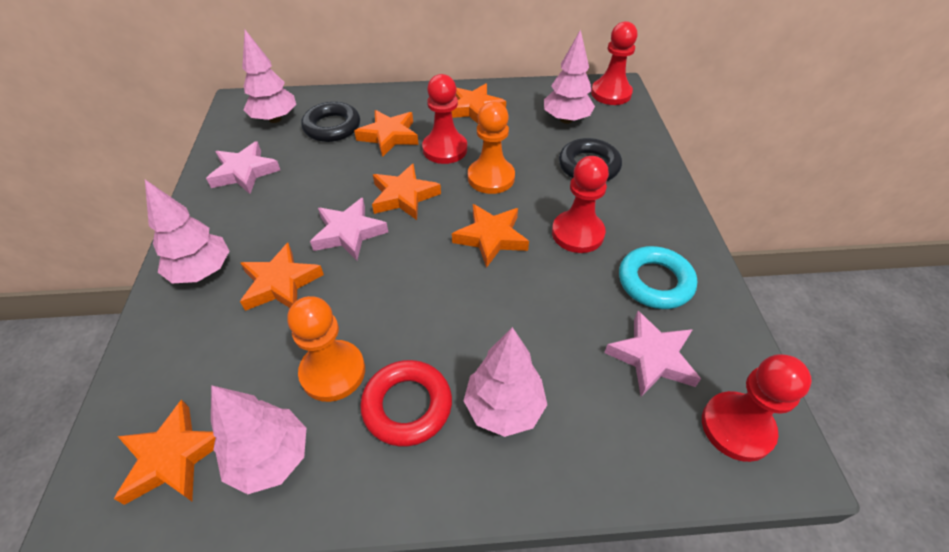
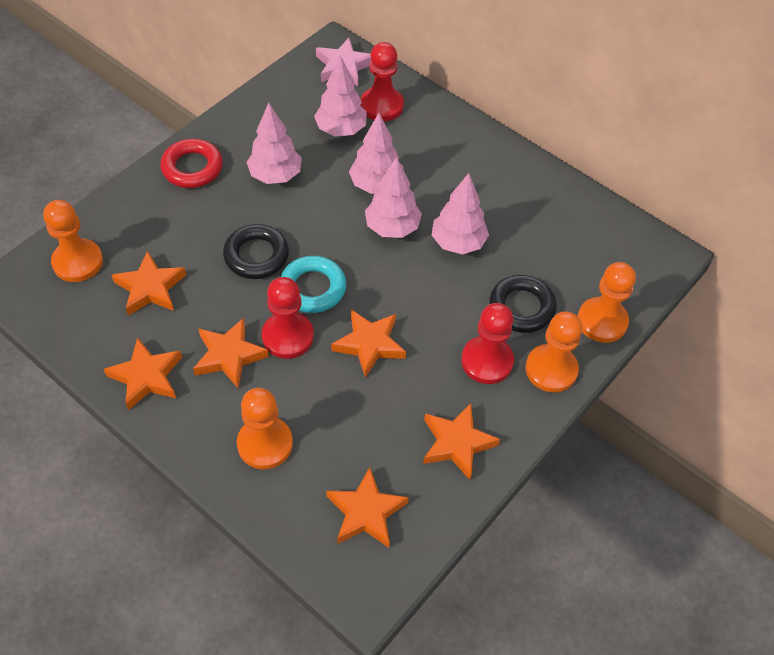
orange pawn: [287,296,365,402] [468,101,515,194] = 2 -> [43,200,103,282] [237,388,293,469] [526,311,583,392] [578,262,636,343] = 4
pink star: [206,141,280,194] [310,198,388,260] [604,311,701,397] = 3 -> [316,38,371,86] = 1
red pawn: [422,74,467,164] [552,156,609,253] [591,21,637,105] [702,354,812,462] = 4 -> [262,277,314,359] [360,42,404,121] [461,303,514,384] = 3

